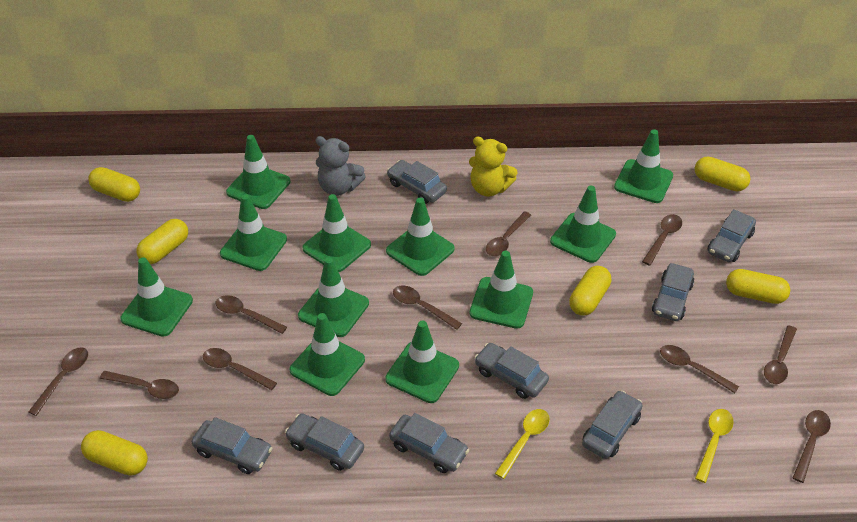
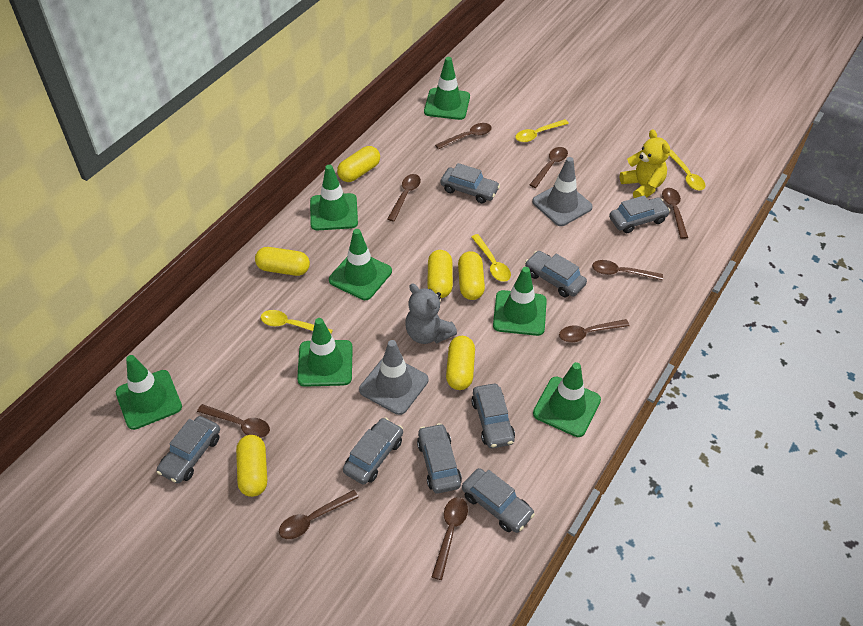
brown spoon: [28,347,88,416] [100,371,179,399] [203,348,277,390] [216,295,287,334] [393,286,462,330] [486,211,531,256] [642,214,682,266] [660,345,739,393] [764,325,797,384] [793,410,831,483] = 10 -> [197,404,270,438] [279,490,359,539] [387,174,421,222] [432,497,468,580] [435,123,492,149] [530,147,568,188] [559,319,630,342] [592,260,663,281] [662,188,688,239] = 9
green traffic cone: [120,257,193,337] [220,194,287,271] [226,135,290,209] [290,313,365,396] [298,257,369,337] [302,194,371,272] [385,320,459,403] [386,198,455,276] [470,251,533,329] [550,186,616,263] [614,129,673,203] = 11 -> [116,355,182,430] [297,318,353,387] [310,165,358,230] [329,229,392,300] [424,57,470,120] [493,267,547,336] [533,362,601,437] = 7
grey traffic cone: none = 0 -> [359,340,428,415] [532,157,593,226] = 2
yellow spoon: [495,409,550,479] [695,409,734,483] = 2 -> [261,310,333,333] [471,234,511,282] [515,119,569,142] [669,150,705,190] = 4

